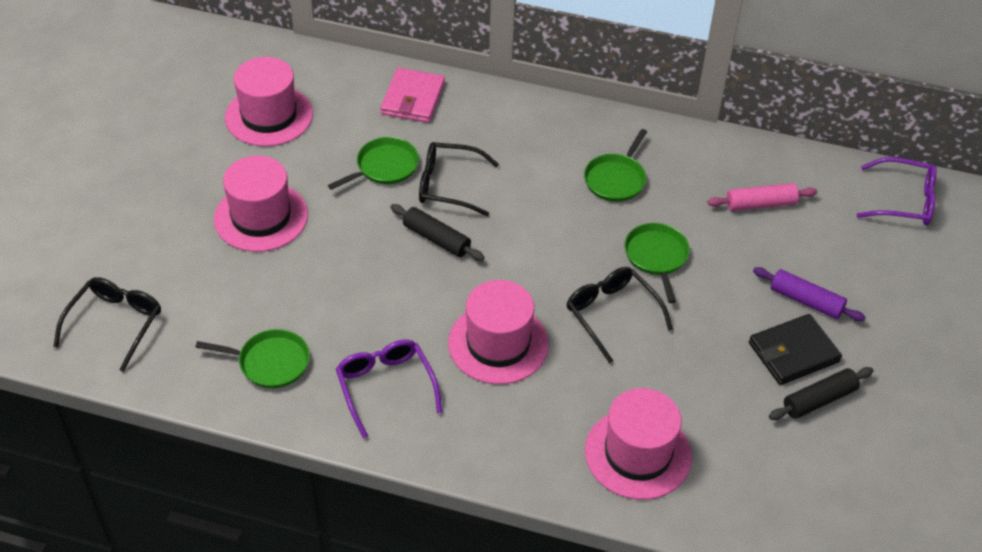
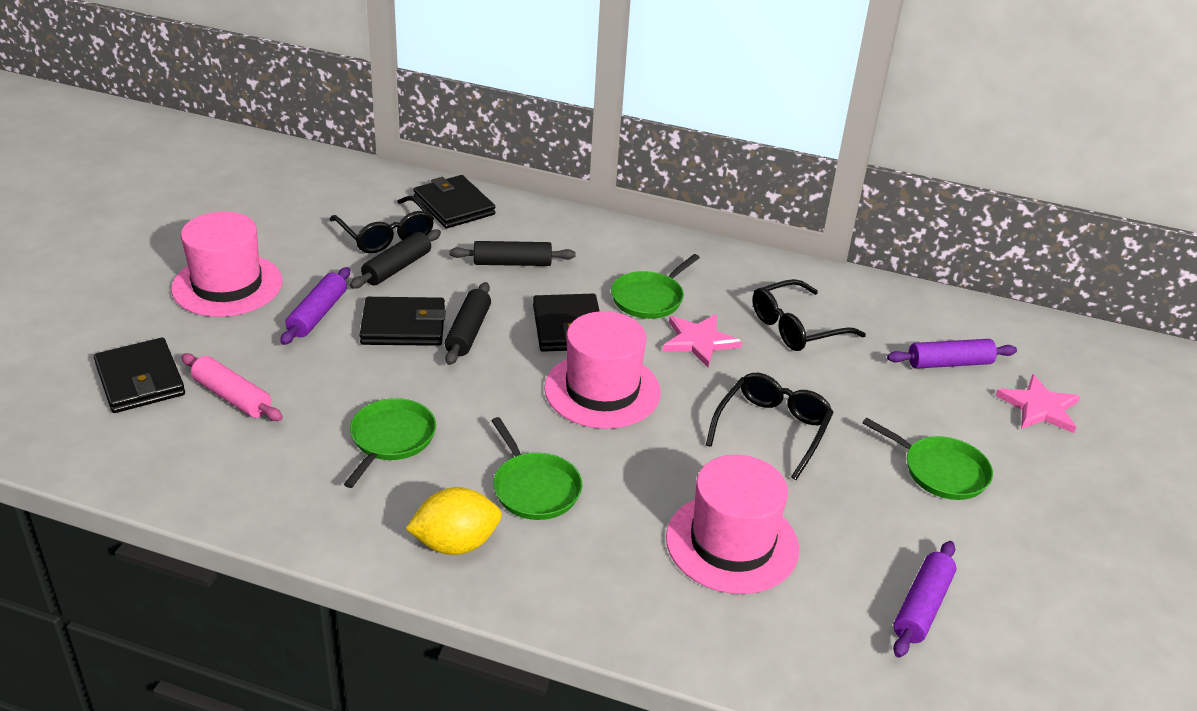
black rolling pin: [390,204,485,261] [769,367,873,420] = 2 -> [350,229,441,289] [445,282,491,365] [449,241,576,266] = 3
black wallet: [749,314,842,385] = 1 -> [94,338,185,413] [360,297,446,346] [413,175,495,228] [533,294,600,352] = 4
pink hat: [214,156,308,252] [225,57,313,147] [448,280,549,384] [585,388,692,500] = 4 -> [171,211,283,317] [544,311,661,429] [666,455,799,594] = 3
pink star: none = 0 -> [663,314,742,367] [995,374,1080,433] = 2
pink wallet: [380,68,445,123] = 1 -> none = 0
purple glasses: [336,340,442,439] [857,157,936,225] = 2 -> none = 0
purple rolling pin: [753,267,866,322] = 1 -> [280,267,350,345] [887,339,1017,369] [893,541,957,658] = 3
yellow lemon: none = 0 -> [406,487,502,555] = 1

